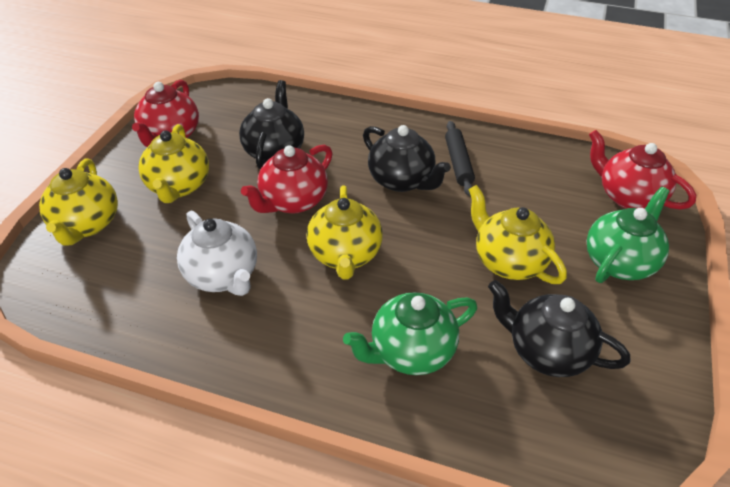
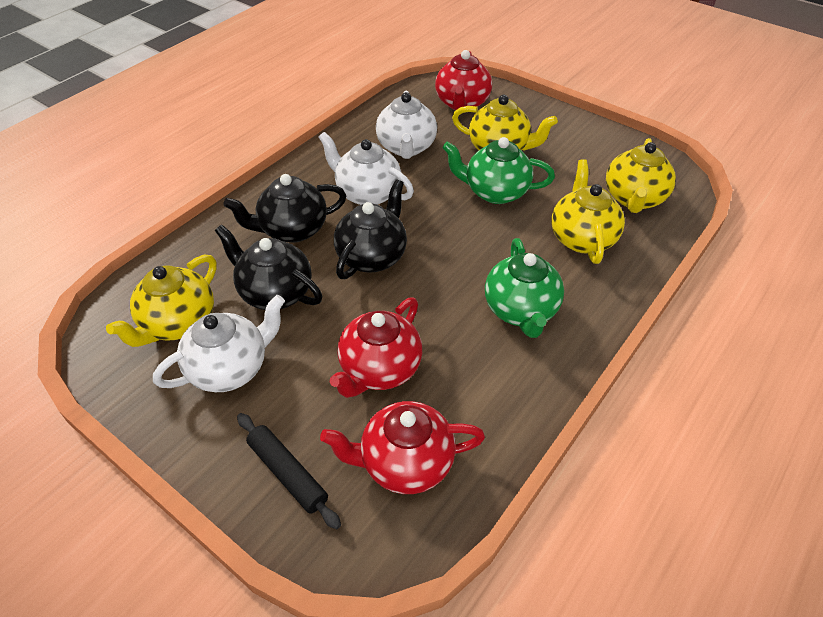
white teapot: [177,211,257,296] = 1 -> [153,295,285,392] [318,132,414,205] [376,91,437,159] = 3

